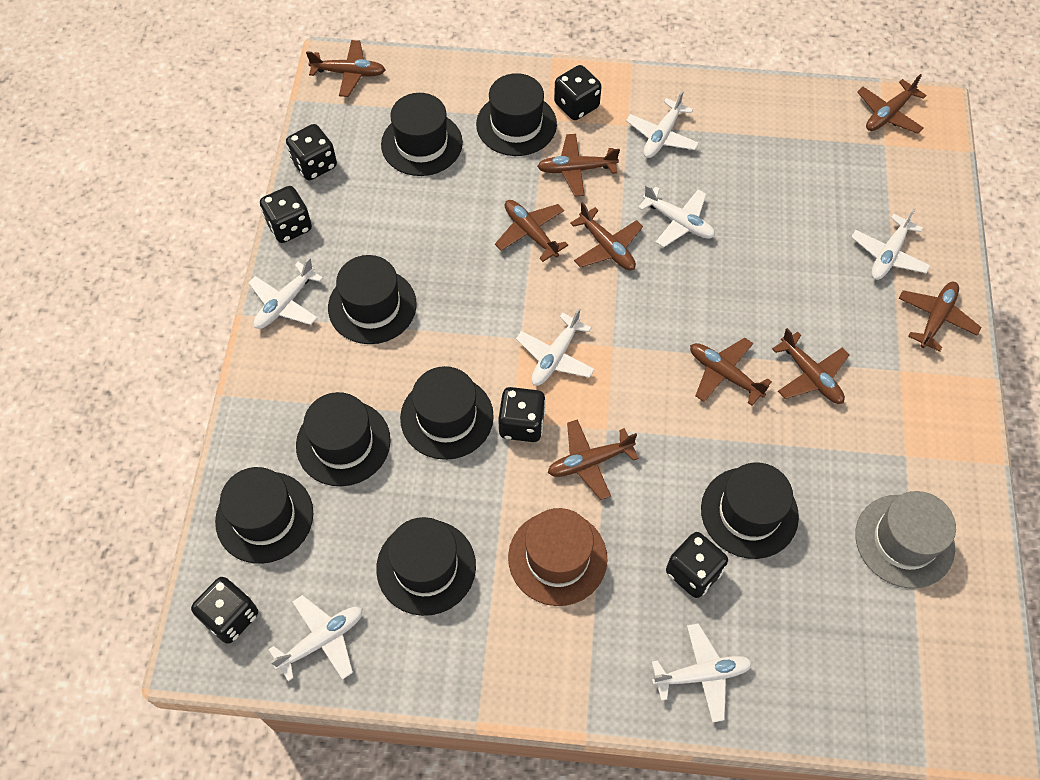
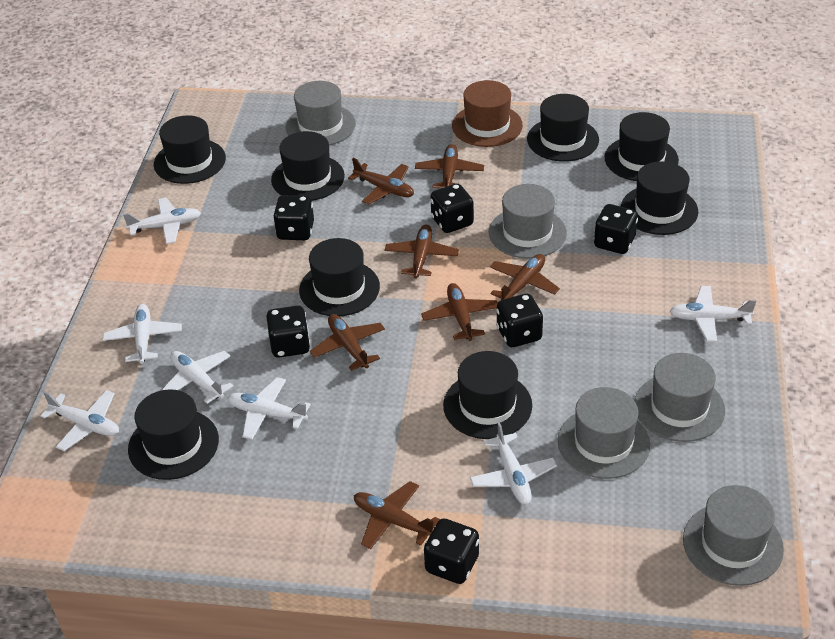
brown plane: [306,40,386,97] [495,200,568,262] [537,134,620,197] [548,419,639,500] [570,202,643,271] [690,338,772,406] [772,328,849,404] [857,74,927,134] [899,282,982,352] = 9 -> [310,314,385,371] [348,158,414,205] [354,481,440,549] [385,225,459,278] [415,144,484,188] [421,283,498,341] [489,254,560,301] = 7
grey hat: [855,491,956,589] = 1 -> [286,81,356,145] [489,184,567,259] [558,387,650,479] [634,353,725,442] [683,485,784,586] = 5

